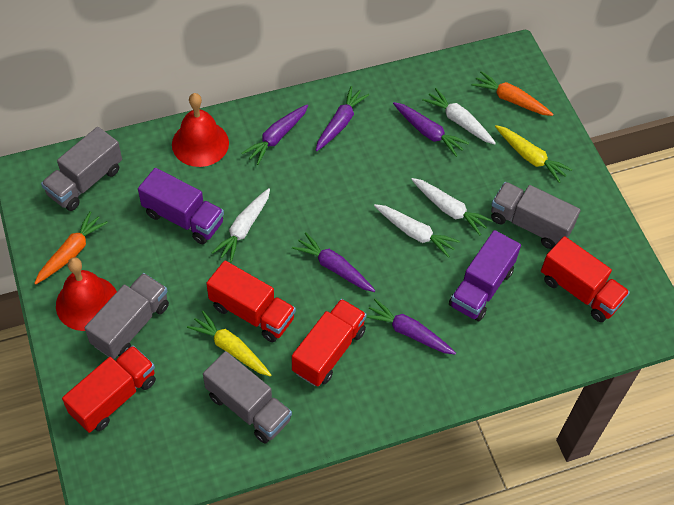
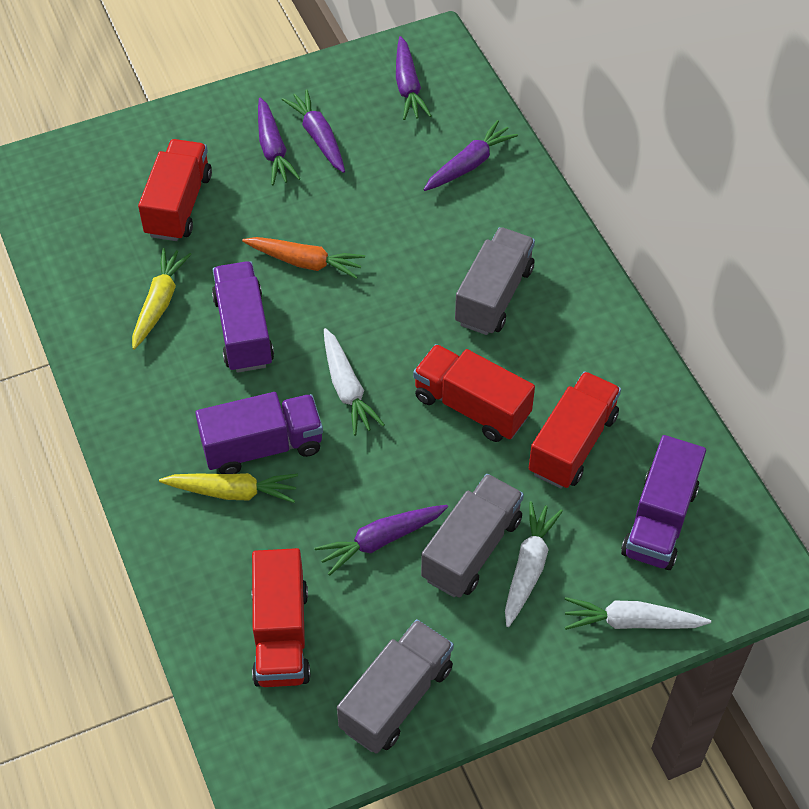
grey truck: [41,127,122,211] [85,273,169,359] [203,351,292,444] [491,182,581,249] = 4 -> [337,619,454,754] [421,474,524,598] [455,227,535,335] = 3
orange carrot: [34,211,108,284] [472,71,554,116] = 2 -> [242,237,365,279] = 1
purple truck: [138,168,224,244] [449,230,521,321] = 2 -> [195,392,323,474] [212,261,274,373] [621,435,706,570] = 3
red bell: [56,257,117,331] [172,93,229,167] = 2 -> none = 0
white carrot: [211,188,270,263] [374,204,460,258] [411,178,493,235] [422,88,496,144] = 4 -> [324,328,385,436] [505,501,563,627] [564,597,711,630] = 3

